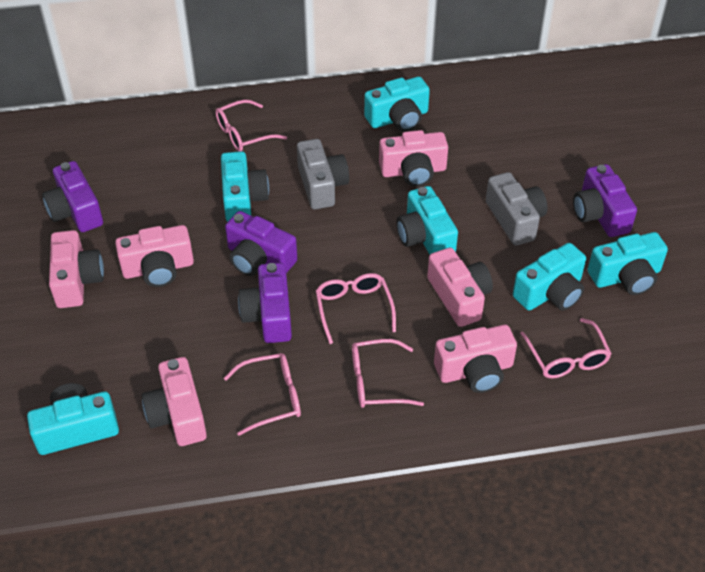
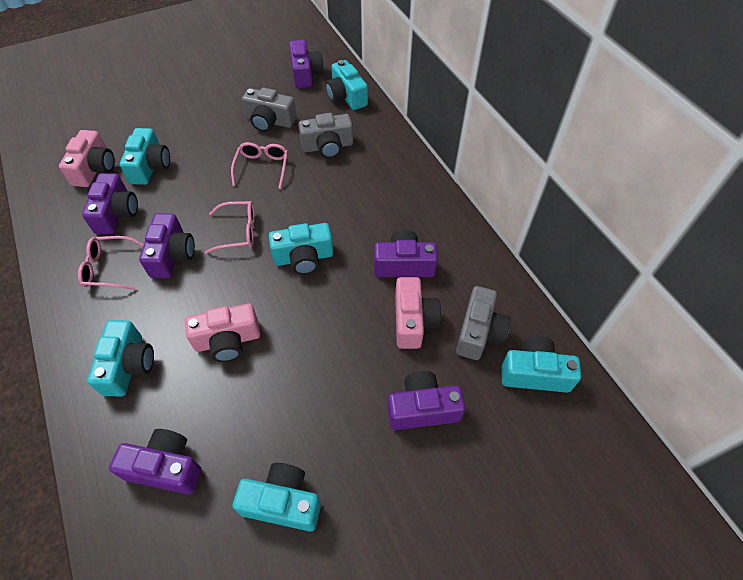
grey camera: [297,139,349,209] [486,172,547,246] = 2 -> [242,88,297,132] [298,113,353,159] [456,286,511,360] = 3
pink camera: [49,230,104,308] [115,225,194,287] [142,357,207,446] [379,130,448,187] [427,247,493,327] [434,325,517,393] = 6 -> [59,130,115,187] [185,303,260,362] [395,277,441,349] = 3
pink glasses: [215,100,287,151] [224,353,301,436] [316,273,396,344] [352,339,424,408] [520,318,612,378] = 5 -> [78,236,144,290] [205,201,255,254] [231,142,288,189] = 3
purple camera: [42,161,103,232] [225,211,297,276] [238,263,292,343] [573,164,637,237] = 4 -> [82,173,138,234] [109,429,202,494] [139,213,195,278] [289,40,324,88] [374,230,438,277] [388,371,466,430] = 6

